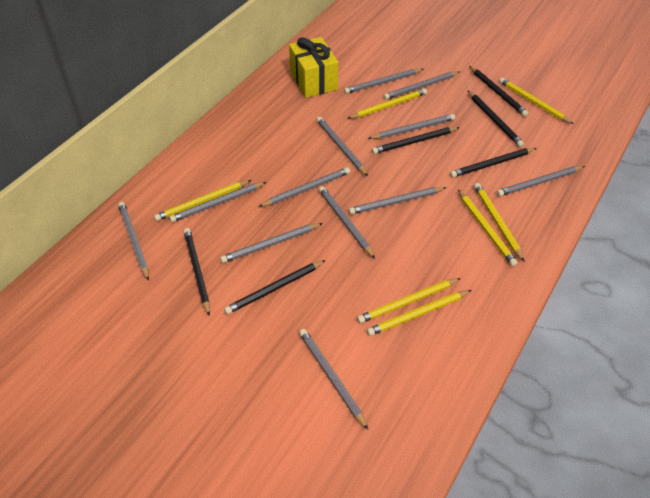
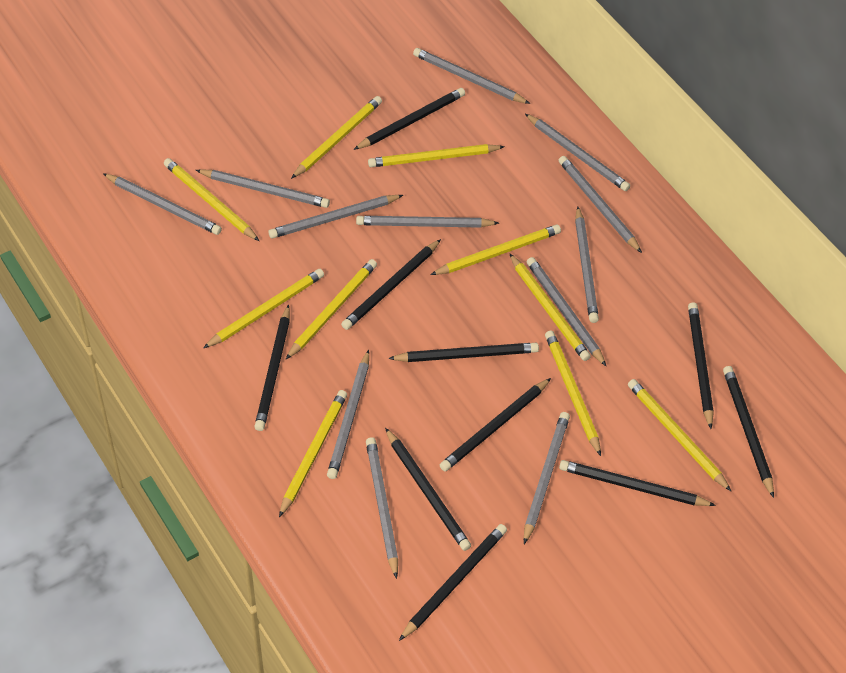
black pencil: [183,228,210,316] [224,260,326,314] [372,127,460,154] [450,148,537,178] [468,91,524,147] [469,66,528,117] = 6 -> [254,304,290,431] [341,239,441,330] [353,88,465,150] [385,428,471,551] [388,343,539,362] [399,524,507,641] [440,378,551,471] [559,460,716,506] [688,302,714,429] [723,366,774,498] = 10
yellow gift: [289,37,338,98] = 1 -> none = 0
yellow pencil: [154,180,251,221] [347,88,427,119] [357,278,461,323] [367,290,472,336] [458,190,518,266] [474,183,524,261] [499,77,573,124] = 7 -> [164,158,259,241] [203,269,324,348] [279,390,347,517] [285,259,377,360] [291,96,382,179] [368,144,505,167] [430,225,561,275] [509,253,591,361] [545,331,601,456] [628,379,731,491] = 10

